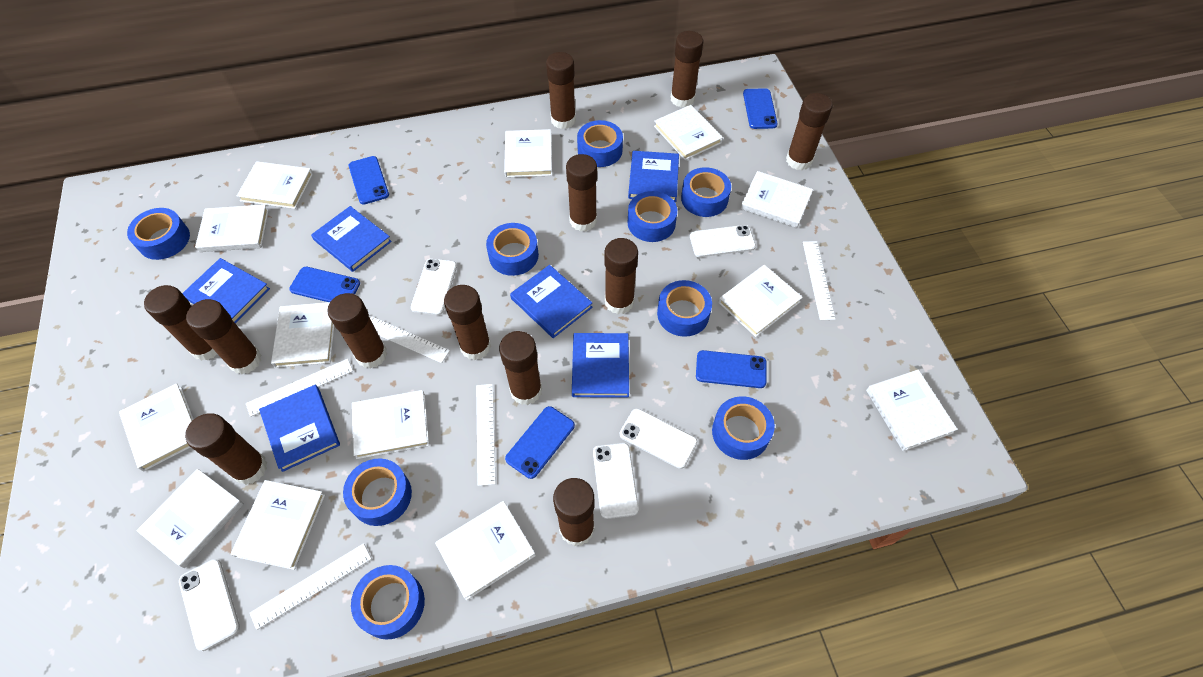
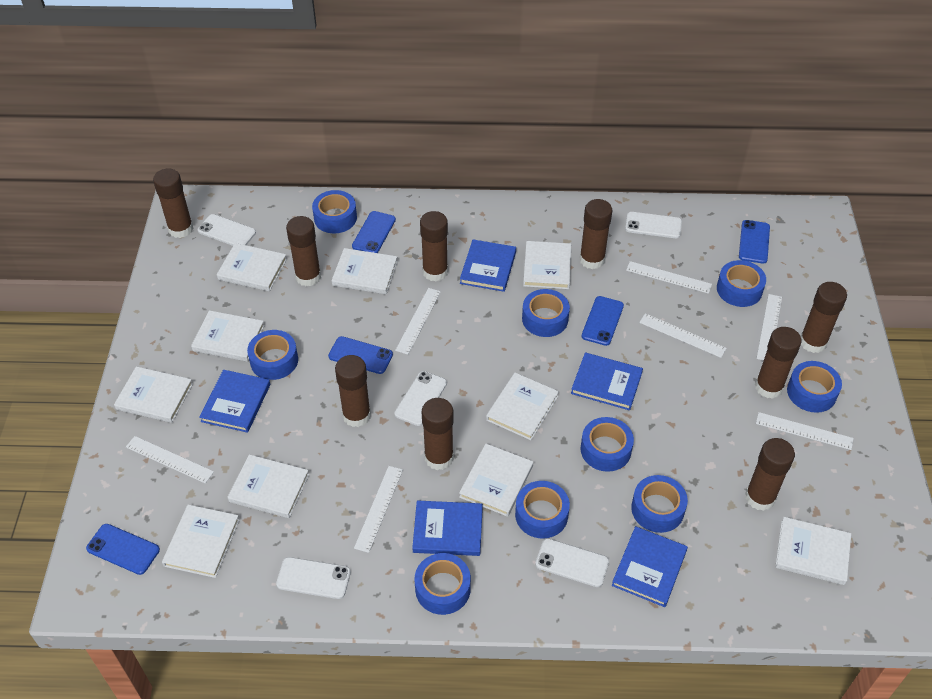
blue book: [182,258,270,324] [259,385,340,472] [311,206,392,272] [510,265,593,338] [572,333,629,398] [628,151,679,202] = 6 -> [199,370,270,433] [412,501,483,556] [460,239,516,292] [571,352,643,410] [612,526,688,607] = 5
brown glue stick: [144,285,218,361] [185,413,267,485] [186,299,262,374] [327,293,387,369] [444,285,491,360] [499,331,542,405] [546,52,576,129] [553,478,595,546] [566,154,597,232] [605,238,638,314] [670,31,703,107] [786,93,832,170] = 12 -> [153,169,194,238] [286,216,321,286] [335,355,371,427] [420,211,448,282] [422,398,454,470] [579,199,612,269] [745,438,795,511] [755,327,802,399] [801,282,847,353] = 9
white book: [119,383,194,472] [136,469,244,568] [195,204,269,252] [231,480,325,570] [237,161,313,209] [271,302,335,368] [352,390,429,459] [435,501,536,600] [504,129,552,178] [654,105,723,160] [718,265,803,337] [740,171,813,228] [866,370,958,451] = 13 -> [114,366,193,423] [162,505,240,578] [191,310,265,362] [217,243,287,291] [228,454,309,518] [332,248,398,294] [459,444,533,517] [486,373,559,440] [523,241,571,289] [775,517,851,585] = 10
white ruler: [246,359,353,417] [250,543,372,630] [369,315,450,363] [476,384,496,486] [803,241,836,320] = 5 -> [126,436,214,484] [354,466,403,553] [395,288,441,355] [626,261,712,294] [639,313,727,358] [756,294,782,361] [756,412,854,450] = 7

